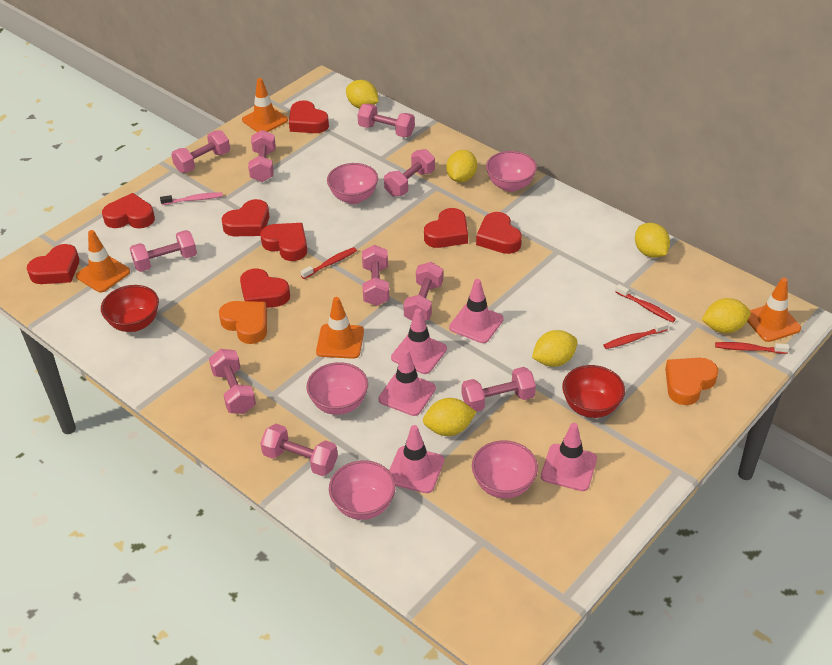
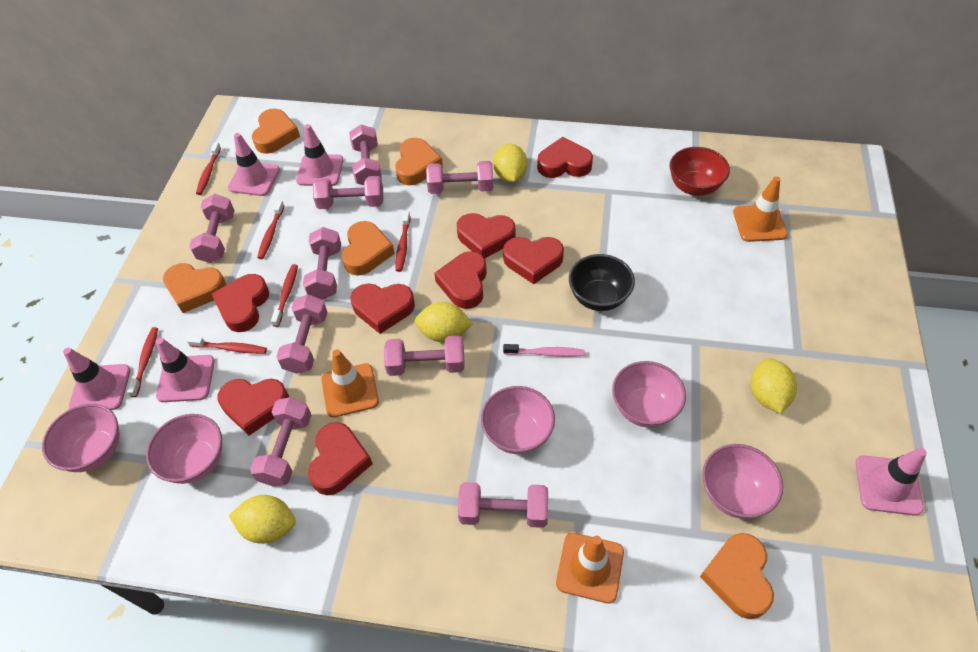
black bowl: none = 0 -> [569,254,635,311] = 1
orange heart: [219,301,267,344] [665,358,718,405] = 2 -> [163,263,226,313] [252,108,300,154] [342,221,395,276] [395,138,443,185] [700,533,774,619] = 5
orange traffic cone: [76,230,130,292] [242,78,288,132] [316,297,364,359] [747,277,801,342] = 4 -> [321,349,379,418] [556,533,624,603] [733,177,788,242] = 3
pink dumbbell: [130,230,197,272] [171,130,230,173] [209,349,256,414] [248,130,276,182] [260,424,338,476] [358,104,415,137] [362,245,390,306] [384,149,435,197] [403,262,443,321] [462,367,536,412] = 10 -> [189,194,235,263] [250,397,311,486] [276,294,327,374] [303,227,341,300] [313,176,384,209] [349,125,382,185] [384,336,464,376] [426,161,493,194] [458,482,548,528] = 9
red bowl: [101,285,159,332] [562,365,625,418] = 2 -> [670,147,730,196] = 1
red toothbrush: [301,247,357,279] [604,321,669,349] [615,284,676,323] [715,342,789,354] = 4 -> [127,327,158,397] [187,336,267,354] [196,142,221,195] [257,200,285,259] [271,264,298,327] [396,211,411,272] = 6
yellow lemon: [346,80,379,109] [423,398,476,436] [446,150,477,182] [532,330,577,367] [635,223,670,258] [702,298,751,333] = 6 -> [229,495,296,544] [415,302,473,342] [493,144,528,182] [751,358,797,414] = 4

